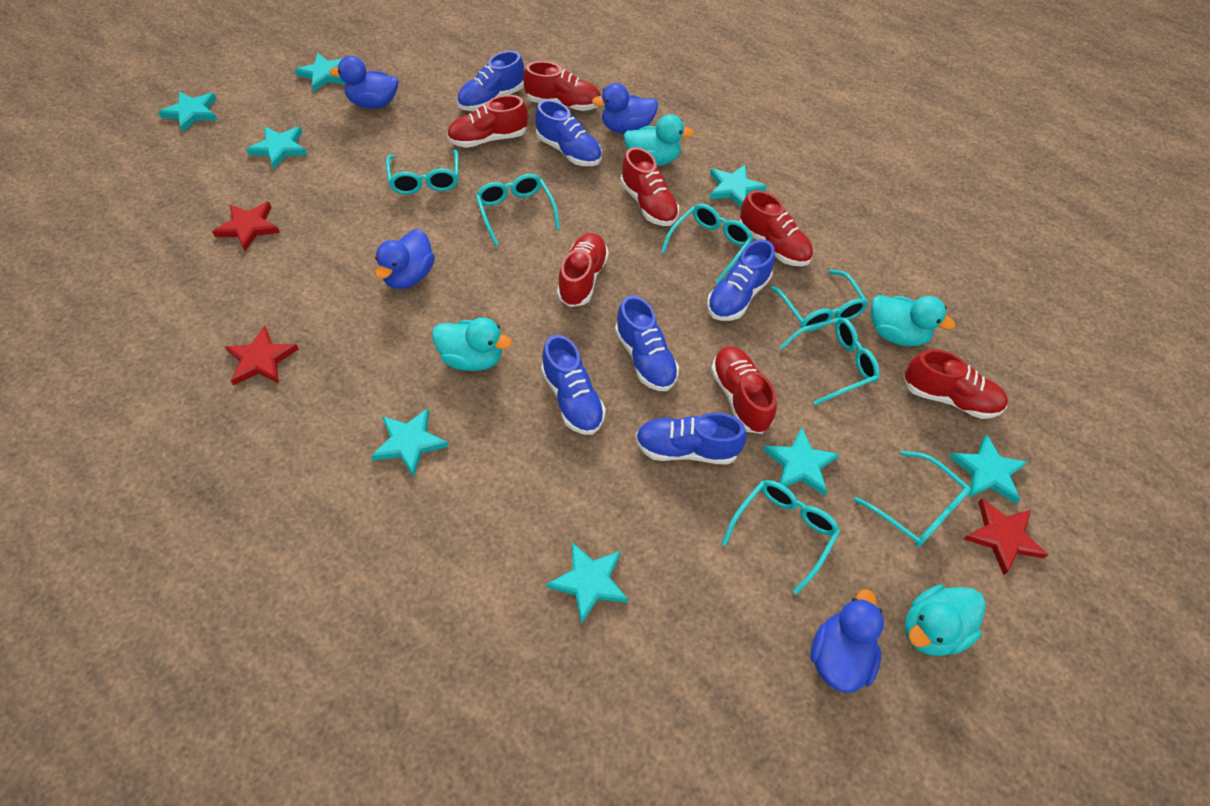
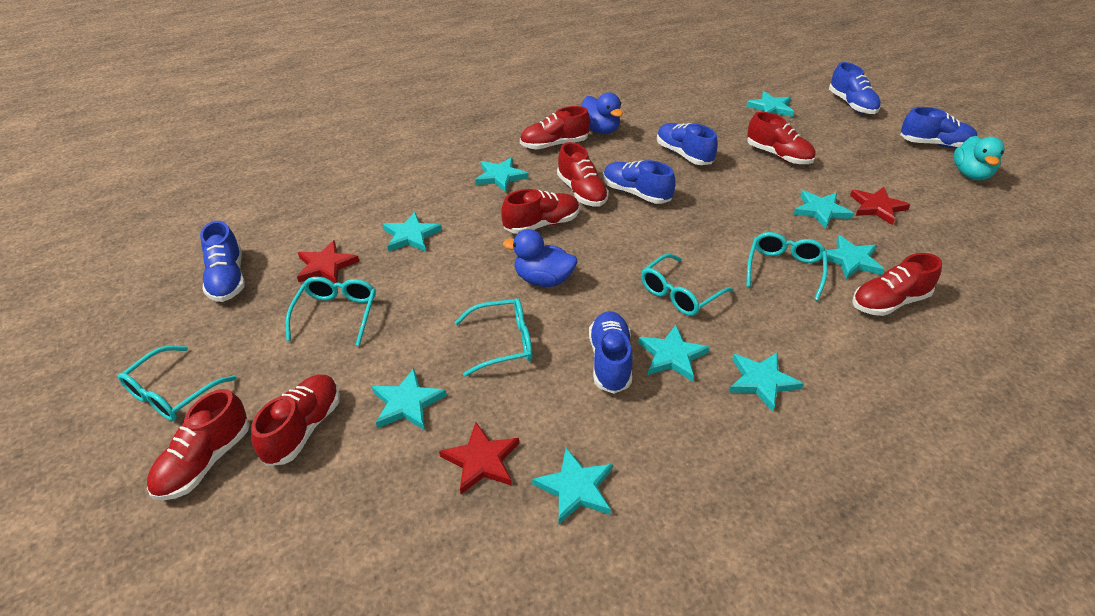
blue duck: [329,56,398,109] [375,229,435,289] [592,83,658,134] [810,589,884,693] = 4 -> [503,229,577,287] [581,93,623,134] = 2
turquoise duck: [432,318,512,371] [623,114,694,166] [871,295,955,346] [905,585,986,656] = 4 -> [954,136,1005,180] = 1
turquoise glasses: [386,149,459,194] [475,174,560,246] [661,204,753,283] [722,480,840,595] [771,270,868,332] [780,318,879,406] [854,451,971,547] = 7 -> [118,346,237,421] [286,277,376,346] [455,298,532,377] [641,254,733,316] [746,232,828,301] = 5
turquoise star: [158,91,217,132] [246,127,307,169] [295,53,346,92] [371,408,448,477] [546,543,628,624] [709,165,767,207] [763,427,839,496] [949,434,1028,504] = 8 -> [372,368,447,430] [383,212,442,252] [475,157,529,193] [532,448,613,524] [638,325,710,382] [729,352,804,412] [746,91,794,117] [793,190,854,229] [822,235,885,279] = 9

